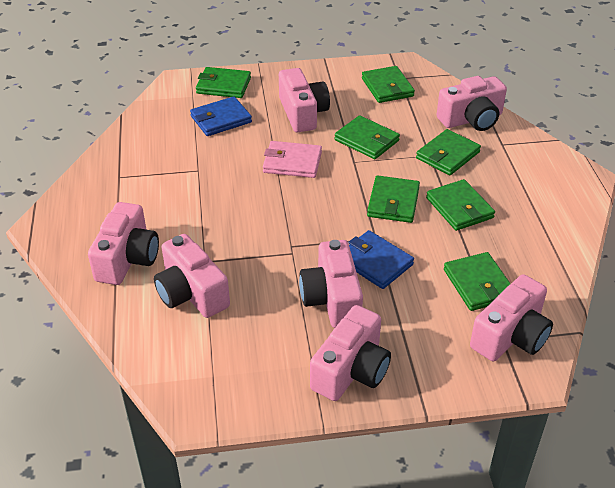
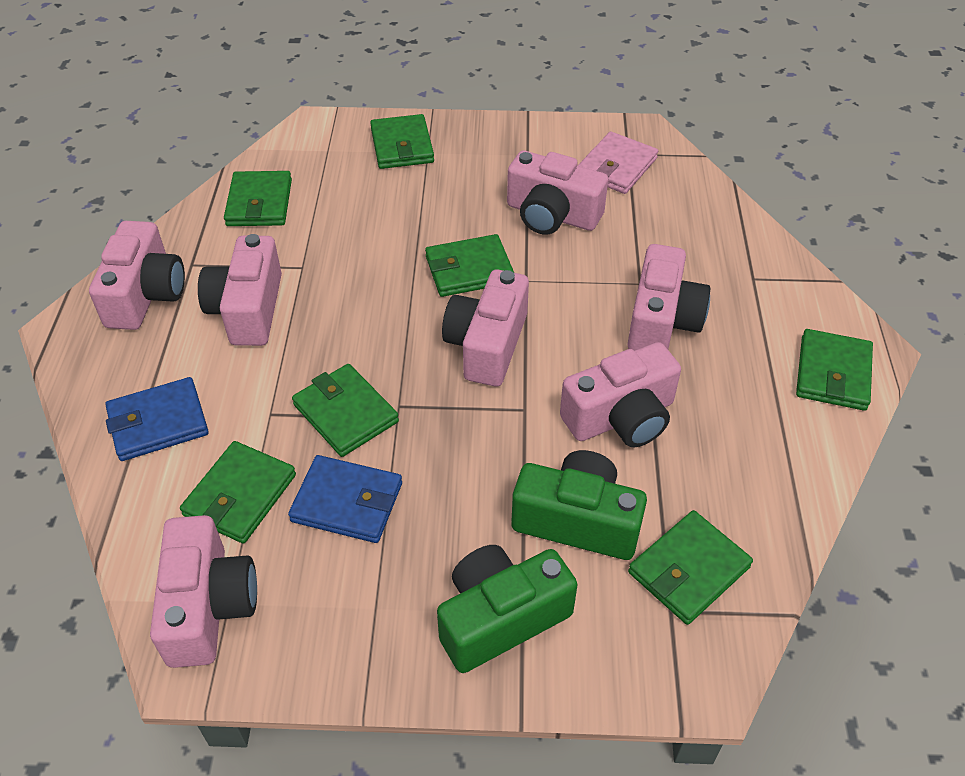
green camera: none = 0 -> [437,545,578,673] [512,450,647,560] = 2

